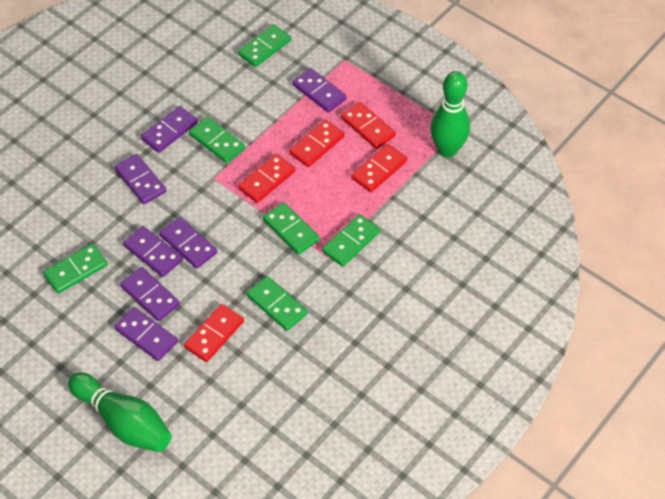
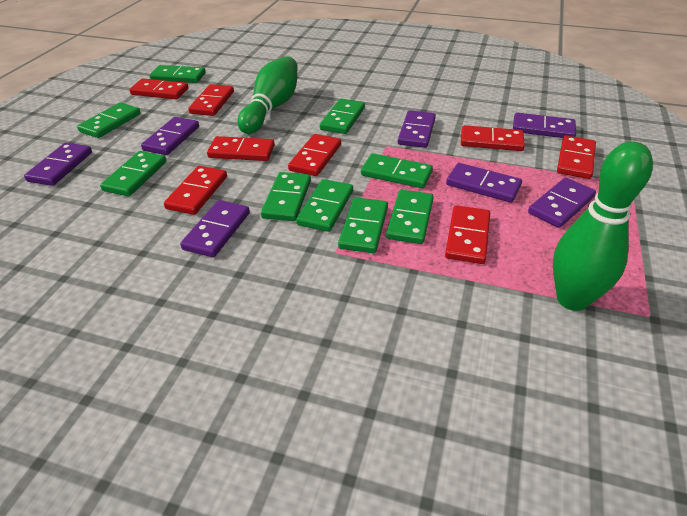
green domino: [43,244,108,294] [189,117,245,163] [238,24,291,67] [247,276,307,331] [263,202,319,255] [322,214,380,267] = 6 -> [77,102,141,138] [100,151,166,196] [150,65,206,83] [261,172,311,221] [296,179,353,232] [320,99,365,134] [338,197,388,253] [361,153,433,188] [386,190,434,244] = 9
red domino: [184,304,244,362] [238,154,295,203] [289,120,345,167] [341,102,396,149] [351,144,407,192] = 5 -> [129,78,189,99] [164,166,227,215] [188,84,234,116] [207,136,275,161] [288,134,341,176] [445,205,490,264] [461,125,525,151] [557,136,596,179] = 8

